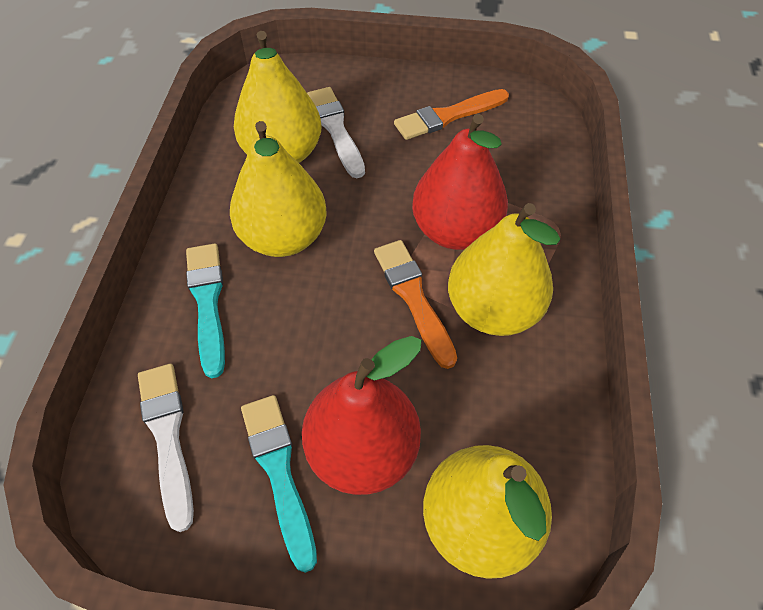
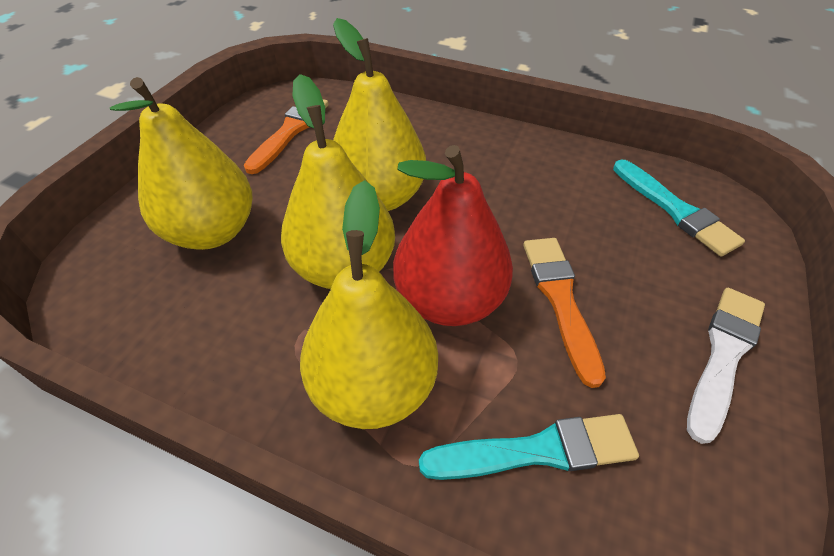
red pear: [302,336,422,495] [412,114,508,250] = 2 -> [393,145,513,326] = 1
white brush: [138,364,194,532] [307,87,365,178] = 2 -> [687,288,765,444] = 1

